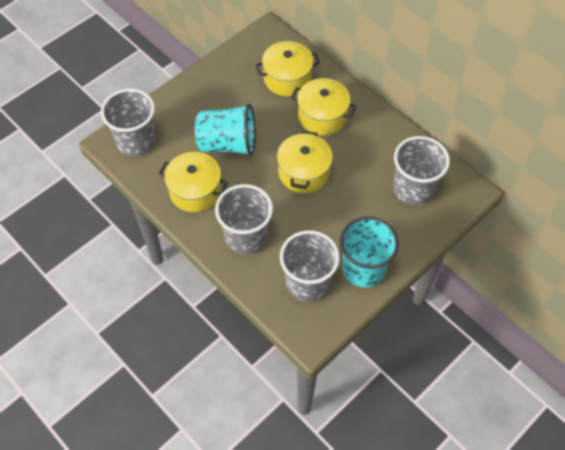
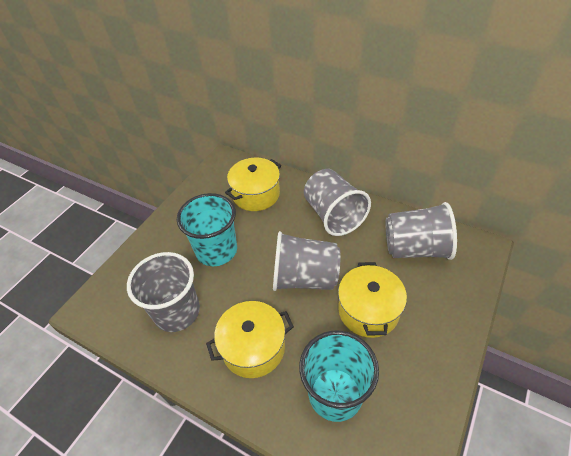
yellow pot: [159,152,228,212] [255,41,320,96] [277,131,333,193] [291,78,357,135] = 4 -> [206,301,294,378] [225,158,281,211] [338,262,407,338] = 3

